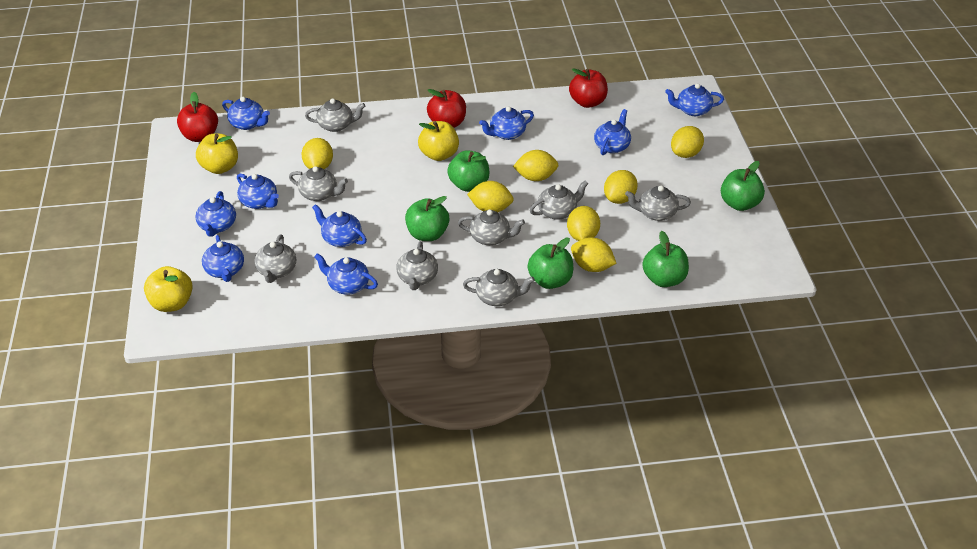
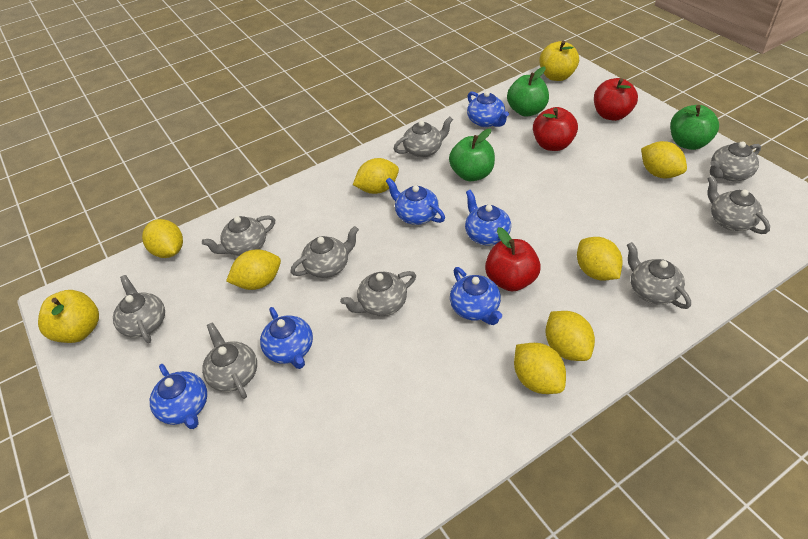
blue teapot: [195,191,236,237] [202,235,244,282] [222,97,270,130] [237,174,279,209] [312,204,367,247] [314,253,378,295] [479,106,534,140] [594,109,631,155] [665,83,724,116] = 9 -> [150,364,207,429] [260,307,313,369] [386,178,445,225] [450,267,502,325] [465,190,511,245] [467,91,509,127] = 6
green apple: [405,196,449,241] [447,150,489,192] [527,238,573,289] [642,231,689,287] [721,161,765,211] = 5 -> [449,129,495,181] [507,67,549,117] [670,105,719,150] = 3
grey teapot: [254,234,296,283] [289,166,348,201] [305,98,365,132] [396,241,438,290] [458,210,525,245] [463,269,535,306] [530,180,588,220] [625,186,691,221] = 8 -> [113,275,165,343] [202,215,275,256] [202,322,257,399] [291,226,359,278] [340,271,416,316] [394,117,453,158] [627,242,691,309] [707,176,770,234] [710,141,761,181] = 9
yellow apple: [144,266,193,312] [196,134,238,174] [418,121,459,161] = 3 -> [38,290,99,343] [539,41,579,81] = 2

